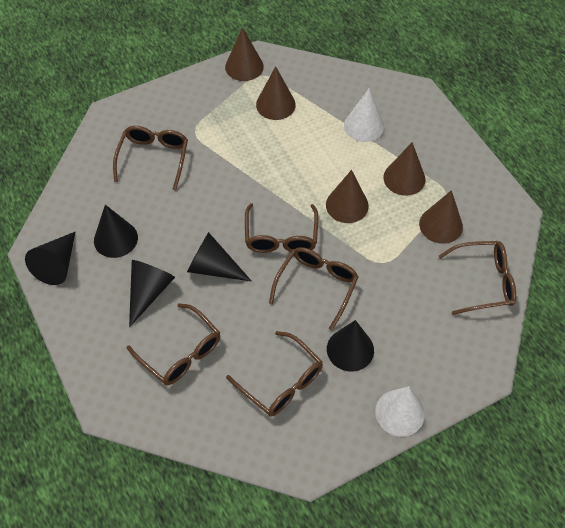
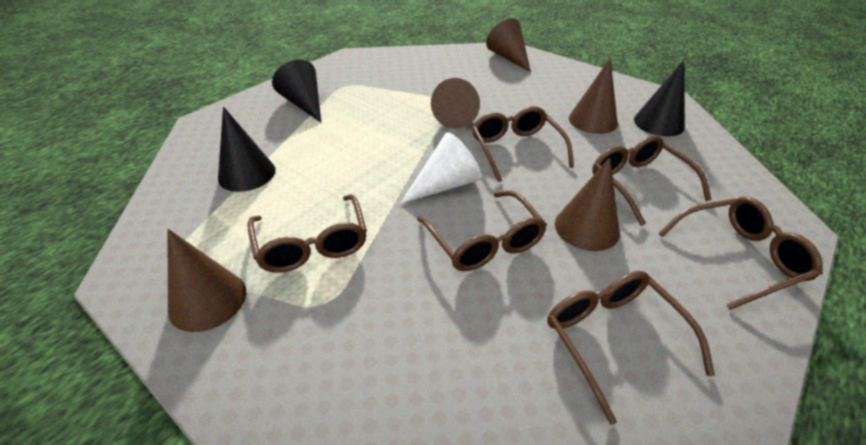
black cone: [25,232,75,285] [94,205,138,258] [129,260,175,327] [187,232,252,282] [327,320,374,372] = 5 -> [218,107,275,192] [272,60,321,122] [634,60,685,137] = 3
white cone: [344,89,384,142] [375,386,425,437] = 2 -> [400,132,482,204] = 1

